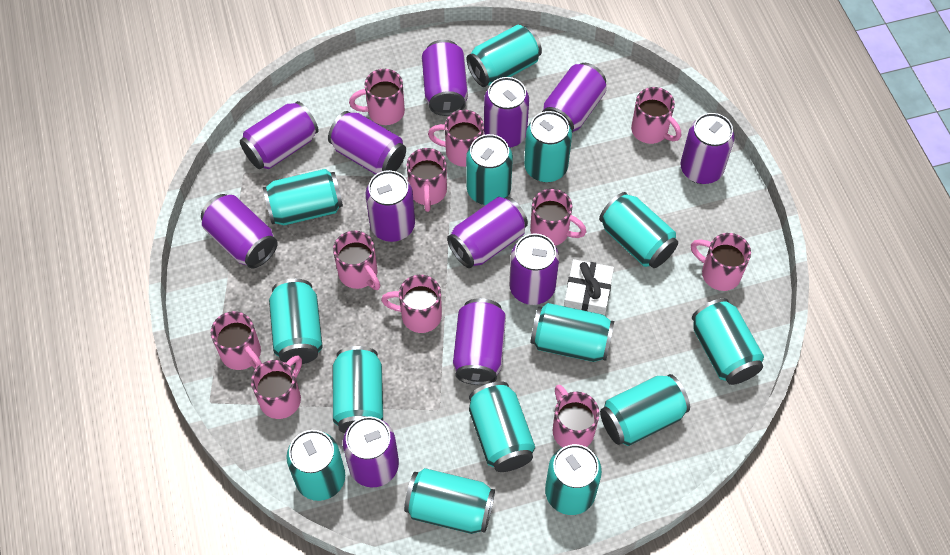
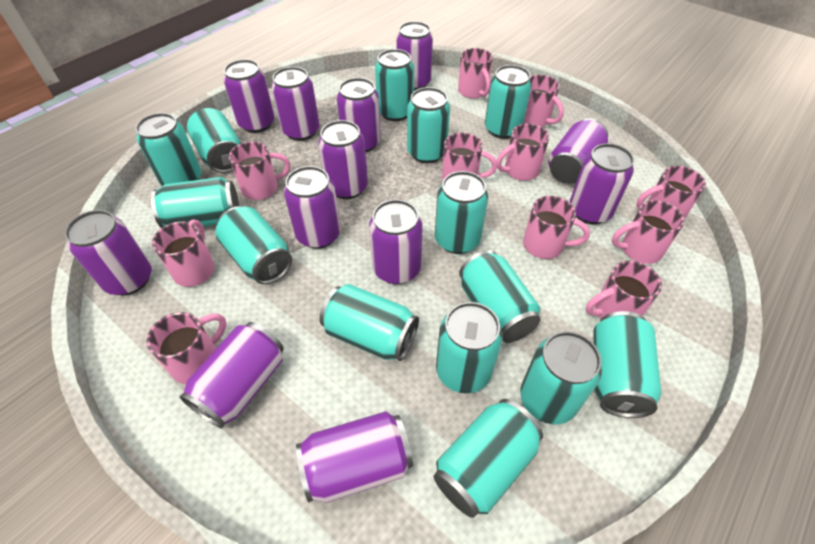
white gift: [564,259,614,316] = 1 -> none = 0

